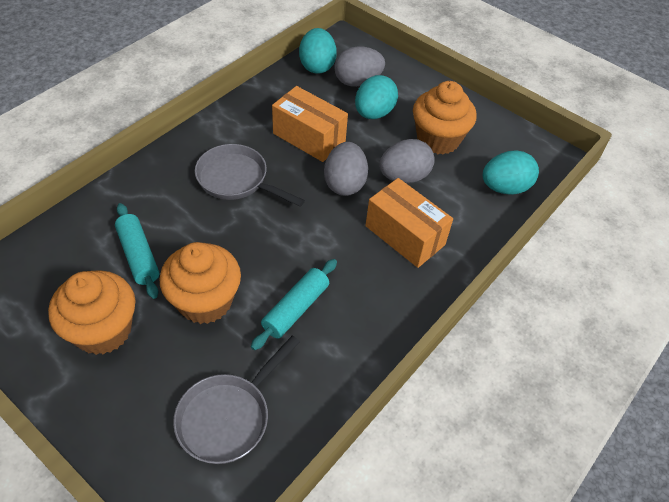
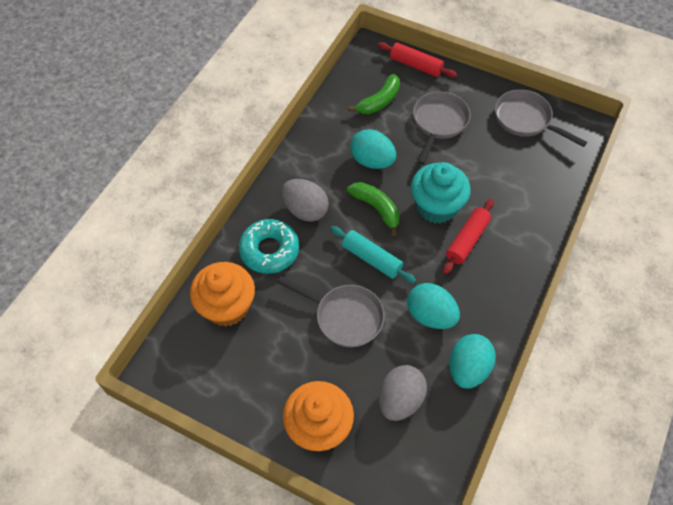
green banana: none = 0 -> [347,182,399,236] [348,74,400,114] = 2
grey egg: [324,142,368,196] [334,46,385,87] [379,139,435,183] = 3 -> [281,179,329,222] [379,365,427,421] = 2
grey pan: [173,336,300,464] [195,144,305,207] = 2 -> [277,276,385,347] [413,91,471,165] [495,89,587,147] = 3
orange box: [272,86,348,162] [365,178,453,268] = 2 -> none = 0
orange cupcake: [48,270,135,355] [160,242,241,324] [413,81,477,155] = 3 -> [190,262,255,327] [283,381,354,451] = 2
red rolling pin: none = 0 -> [378,42,457,78] [443,199,494,274] = 2
turquoise cupcake: none = 0 -> [411,162,471,223] = 1
turquoise donut: none = 0 -> [239,219,299,274] = 1
turquoise rolling pin: [115,203,159,299] [251,259,337,350] = 2 -> [330,226,416,283] = 1

